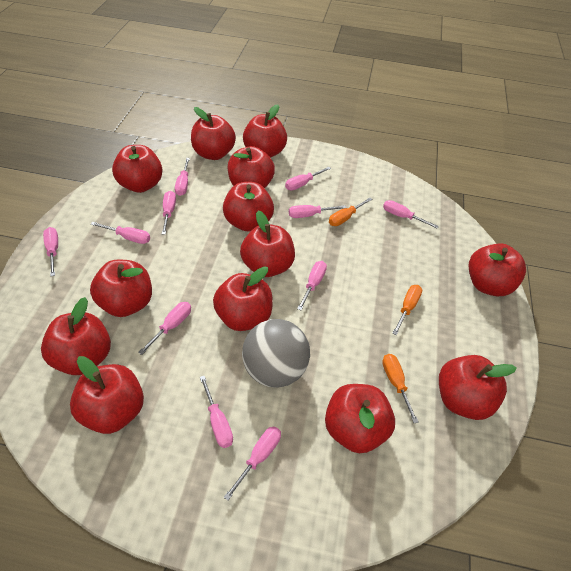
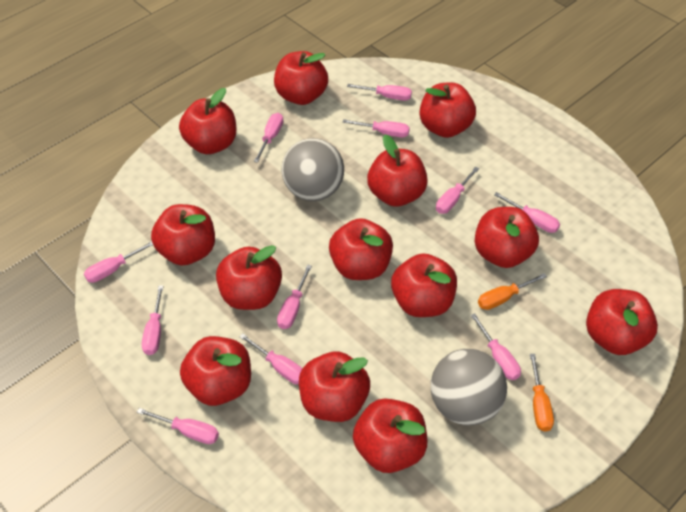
grey ball: [242,319,310,388] = 1 -> [282,138,344,201] [431,349,507,425] = 2
orange screwdriver: [329,198,372,226] [382,354,419,423] [392,285,422,335] = 3 -> [478,273,547,310] [530,354,554,432] = 2

